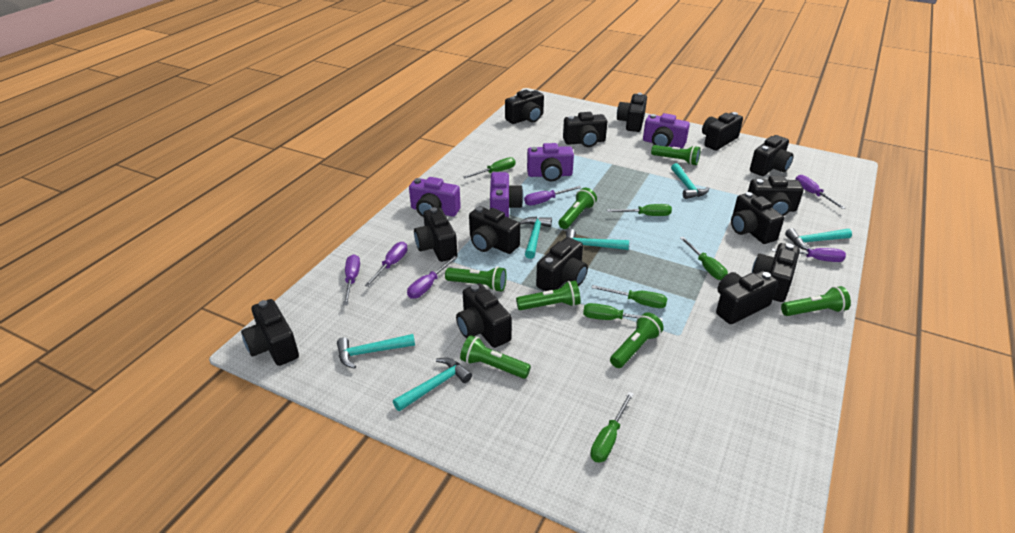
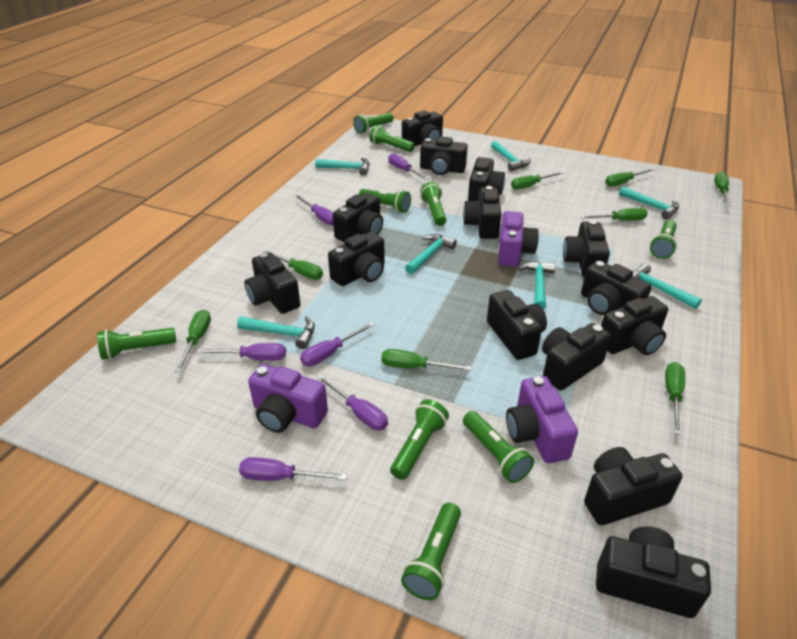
green flashlight: [445,266,506,292] [460,335,531,379] [516,281,581,310] [558,188,597,229] [610,312,664,368] [651,145,701,165] [781,286,851,316] = 7 -> [97,328,176,360] [353,113,394,133] [359,189,411,213] [370,125,415,152] [390,399,449,480] [401,503,461,600] [420,182,446,226] [463,411,534,483] [650,220,677,259] = 9
green screwdriver: [463,157,515,179] [583,303,663,321] [590,392,634,462] [591,285,668,308] [607,204,672,216] [680,237,728,280] = 6 -> [175,310,211,372] [262,250,323,280] [381,349,472,371] [511,171,564,190] [580,208,648,221] [605,168,655,187] [665,362,685,435] [714,172,731,206] = 8
purple camera: [409,177,461,217] [490,172,523,218] [527,143,574,181] [643,113,690,149] = 4 -> [248,364,328,433] [498,211,539,267] [506,376,578,463] = 3
turquoise hammer: [337,334,415,369] [393,358,472,411] [519,217,552,259] [566,229,629,250] [671,163,710,199] [785,228,852,250] = 6 -> [237,316,315,349] [315,158,370,175] [405,234,457,274] [491,141,531,171] [518,261,556,310] [619,186,679,219] [633,263,702,309] = 7

